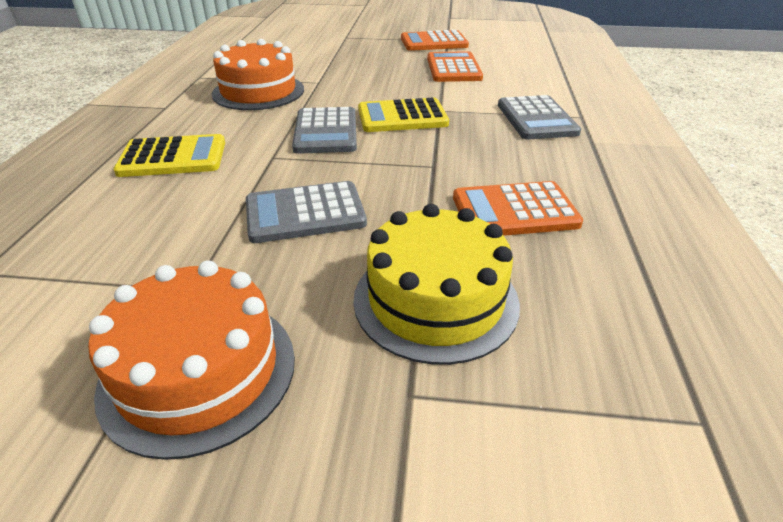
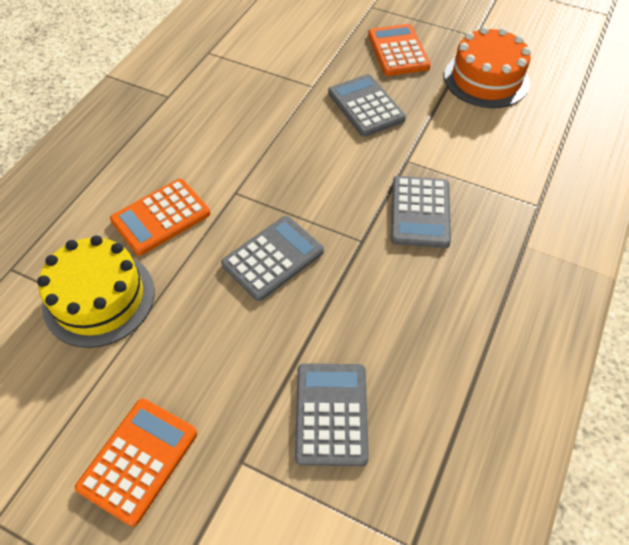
grey calculator: [246,181,367,243] [292,107,357,154] [498,95,581,140] = 3 -> [221,216,324,301] [295,363,369,466] [328,74,406,137] [391,176,451,248] = 4
orange cake: [88,260,295,460] [212,39,304,110] = 2 -> [444,26,531,108] = 1
yellow calculator: [114,134,225,177] [358,98,449,132] = 2 -> none = 0

